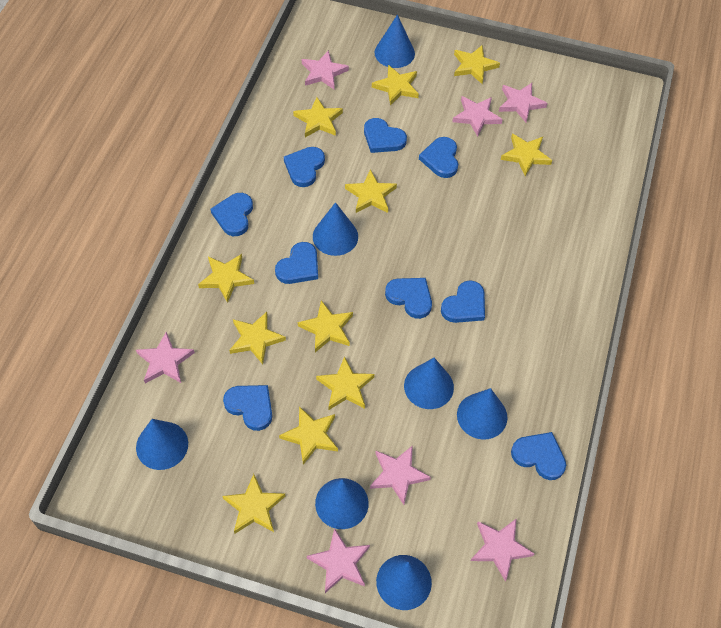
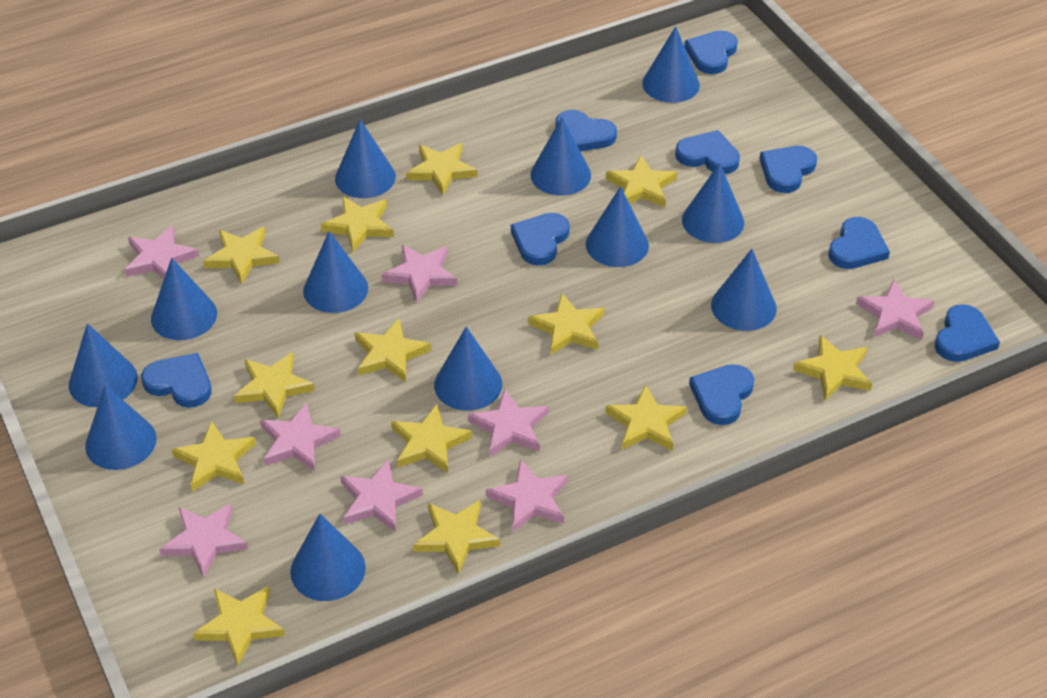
blue cone: [136,419,188,470] [313,202,358,256] [315,478,369,529] [375,15,415,68] [376,555,432,610] [404,358,454,409] [457,388,507,439] = 7 -> [69,323,138,407] [85,385,157,470] [151,258,217,340] [290,514,366,601] [303,231,368,313] [335,120,396,198] [434,327,502,411] [531,117,591,196] [586,186,649,267] [642,26,700,103] [682,163,744,243] [711,249,777,331] = 12
pink star: [136,332,195,383] [302,50,349,90] [307,528,370,593] [370,445,431,505] [452,96,503,137] [471,518,535,582] [499,83,547,122] = 7 -> [125,225,199,279] [159,503,248,578] [260,402,341,471] [340,460,423,532] [382,245,457,303] [468,389,549,457] [486,459,568,533] [856,279,934,340] = 8
yellow star: [198,254,254,303] [223,474,285,534] [229,312,286,364] [279,406,338,465] [293,97,343,137] [298,300,353,352] [316,356,375,410] [345,169,397,213] [372,65,419,105] [454,45,500,84] [500,133,552,176] = 11 -> [172,421,256,492] [193,586,285,665] [203,227,280,284] [234,352,315,418] [321,196,394,252] [355,319,431,382] [391,404,472,473] [406,143,478,195] [413,500,500,575] [528,293,604,355] [605,384,687,451] [606,155,677,207] [793,335,872,400] = 13

